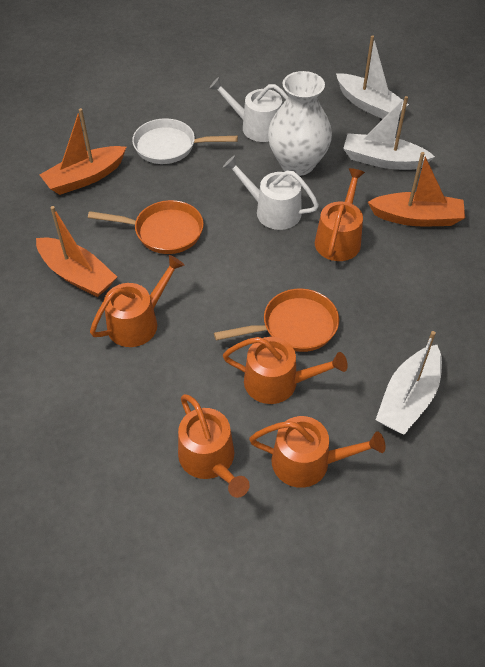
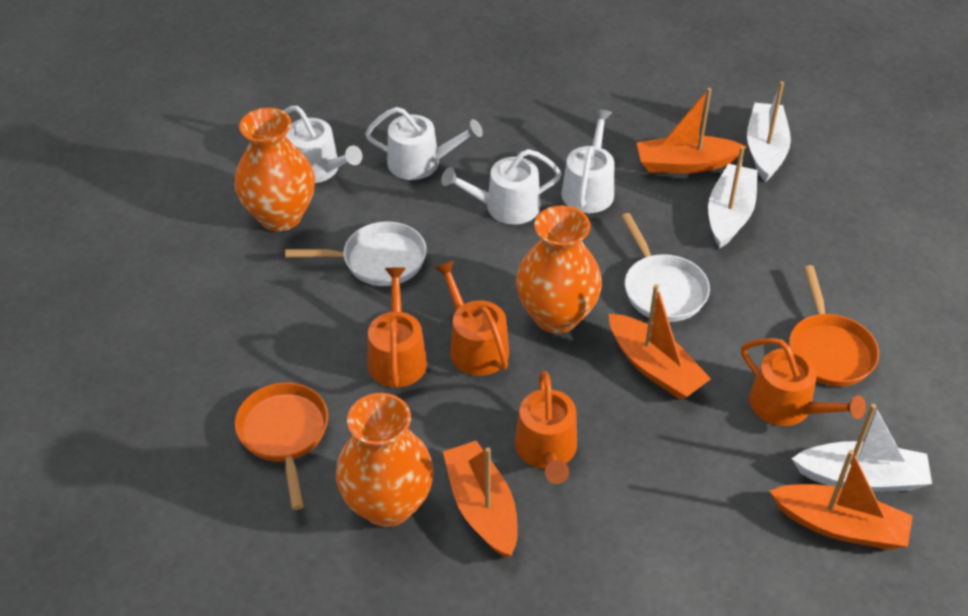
orange boat: [36,206,117,297] [40,108,126,195] [368,152,465,226] = 3 -> [443,441,518,558] [609,284,711,400] [636,88,747,173] [770,450,913,550] = 4
orange vase: none = 0 -> [235,108,315,231] [336,393,434,527] [516,206,602,334] = 3
orange watering can: [90,255,184,347] [178,394,250,498] [223,337,348,404] [249,416,385,488] [315,168,365,261] = 5 -> [368,267,427,388] [435,260,509,376] [515,371,577,484] [741,338,866,426] = 4
white pan: [132,118,238,164] = 1 -> [285,222,427,286] [621,213,710,322] = 2
white vase: [268,71,332,176] = 1 -> none = 0
white watering can: [209,77,288,142] [223,155,319,230] = 2 -> [284,106,363,183] [365,107,483,180] [441,149,562,225] [561,109,614,213] = 4

